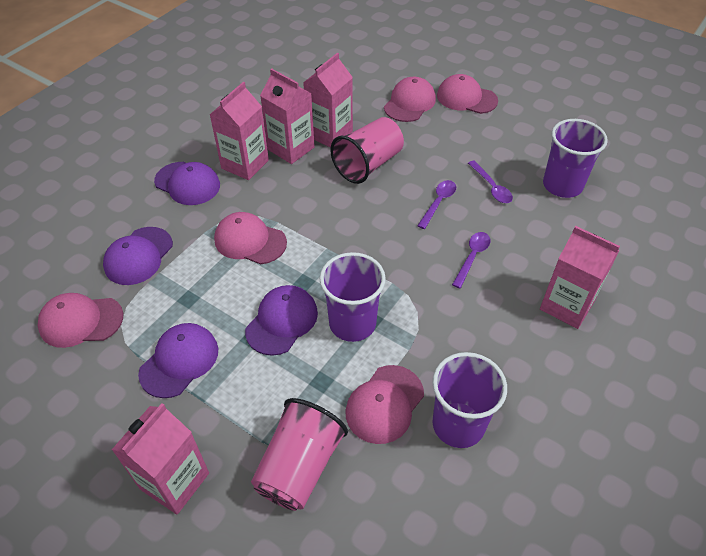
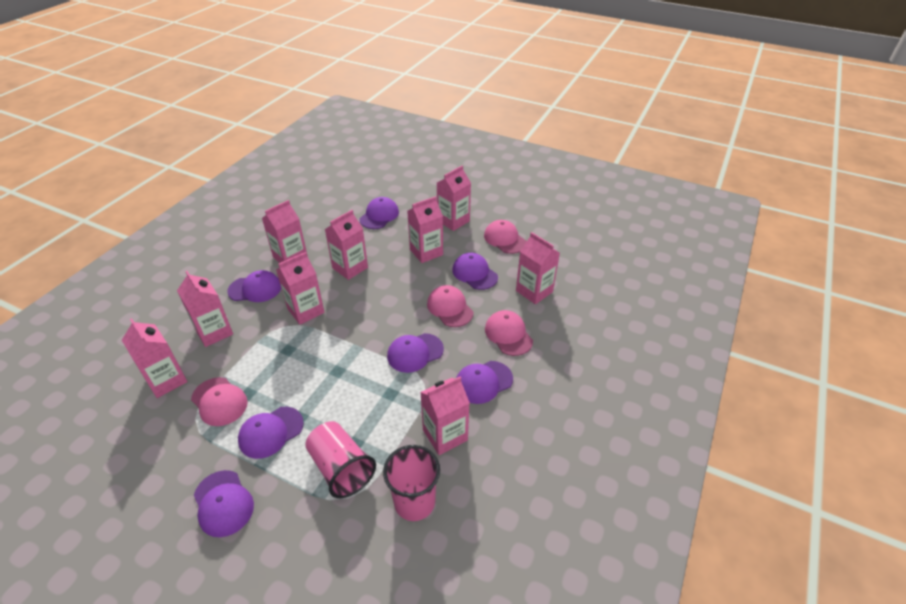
pink cap: [38,293,123,348] [214,212,287,264] [345,365,424,444] [384,77,436,122] [437,74,498,114] = 5 -> [191,377,248,426] [427,285,474,327] [484,220,527,254] [485,310,533,356] = 4
pink carton: [112,403,209,515] [210,82,269,180] [260,68,315,164] [303,53,353,148] [540,226,620,329] = 5 -> [122,318,187,398] [177,271,233,347] [262,200,308,263] [276,252,325,325] [325,210,368,280] [407,196,443,263] [420,377,470,455] [437,166,471,231] [516,232,560,304] = 9
purple cap: [103,227,173,285] [138,323,218,398] [154,162,220,205] [245,285,318,356] = 4 -> [194,470,254,537] [227,270,281,302] [238,407,304,459] [359,197,399,229] [387,333,444,373] [452,253,498,290] [456,361,513,404] = 7
purple cup: [319,252,386,342] [432,352,507,448] [543,119,608,198] = 3 -> none = 0
purple spoon: [417,180,456,229] [452,232,490,288] [468,161,513,203] = 3 -> none = 0

